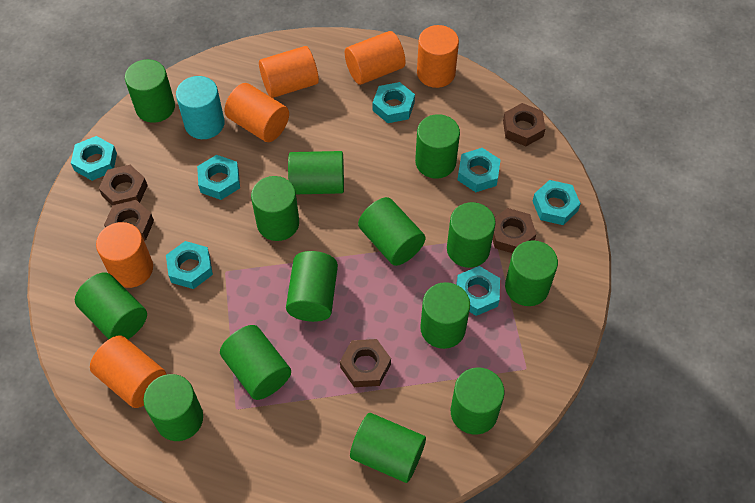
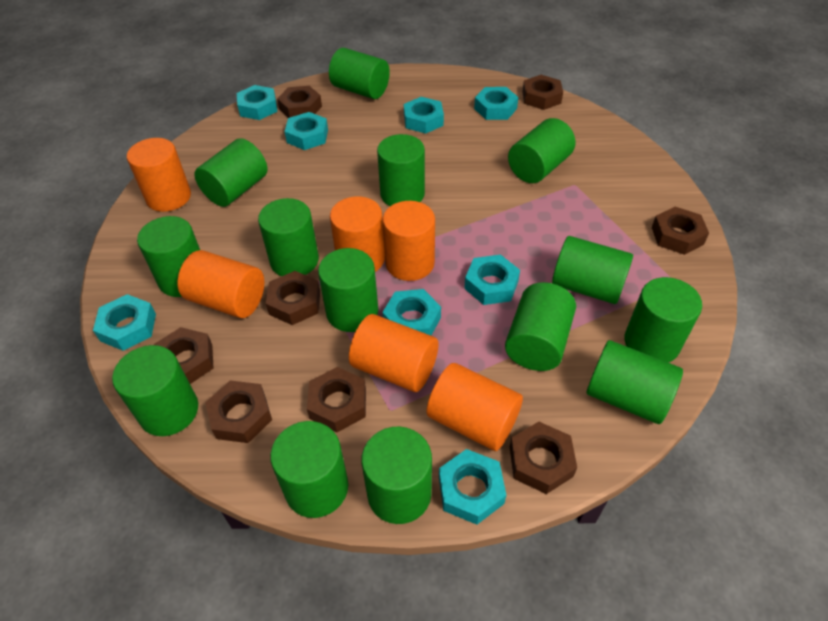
brown nut: [99,165,148,206] [104,200,154,241] [340,339,391,387] [492,208,536,253] [503,103,546,146] = 5 -> [154,327,214,384] [205,380,272,443] [266,271,320,325] [277,86,322,118] [307,367,366,432] [510,422,577,494] [522,75,563,110] [652,207,709,255] = 8
turquoise cylinder: [176,76,225,139] = 1 -> none = 0
turquoise nut: [71,136,117,181] [166,241,213,289] [197,155,240,200] [373,82,415,123] [457,266,500,316] [458,148,501,192] [533,180,581,225] = 7 -> [93,294,156,351] [237,85,278,120] [284,112,328,150] [383,289,441,336] [404,97,444,134] [439,449,506,525] [464,255,520,305] [474,87,519,120] = 8

